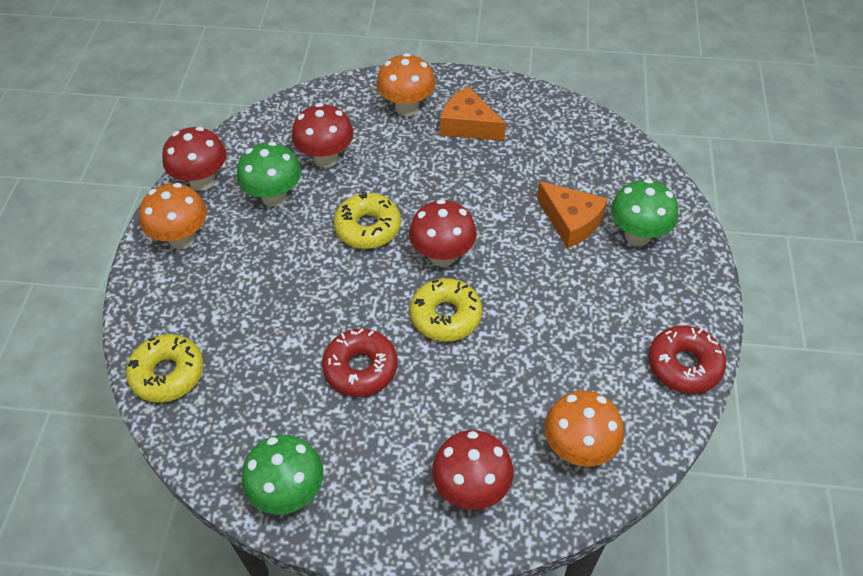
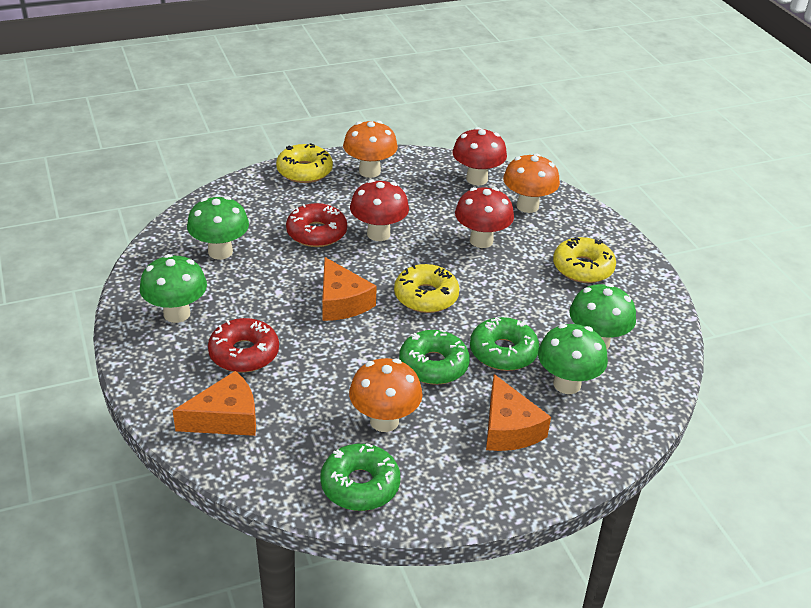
green donut: none = 0 -> [320,443,400,511] [399,329,470,385] [470,317,539,371] = 3
green mushroom: [237,142,301,207] [242,435,324,514] [611,179,678,246] = 3 -> [140,254,207,323] [187,196,249,260] [538,324,608,394] [569,283,636,349] = 4
orange cheese: [440,86,506,141] [537,181,608,248] = 2 -> [173,371,256,436] [322,257,377,321] [486,374,551,451] = 3
red mushroom: [162,127,226,191] [292,103,354,168] [409,199,477,267] [432,430,513,510] = 4 -> [350,180,409,241] [452,127,507,185] [455,187,514,248] = 3

